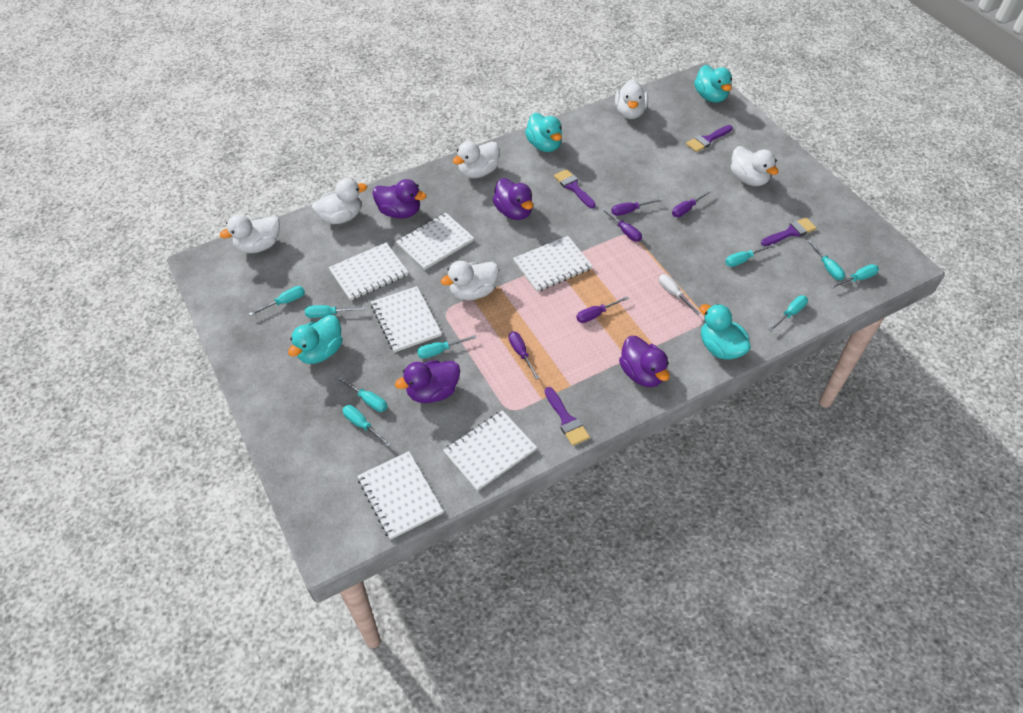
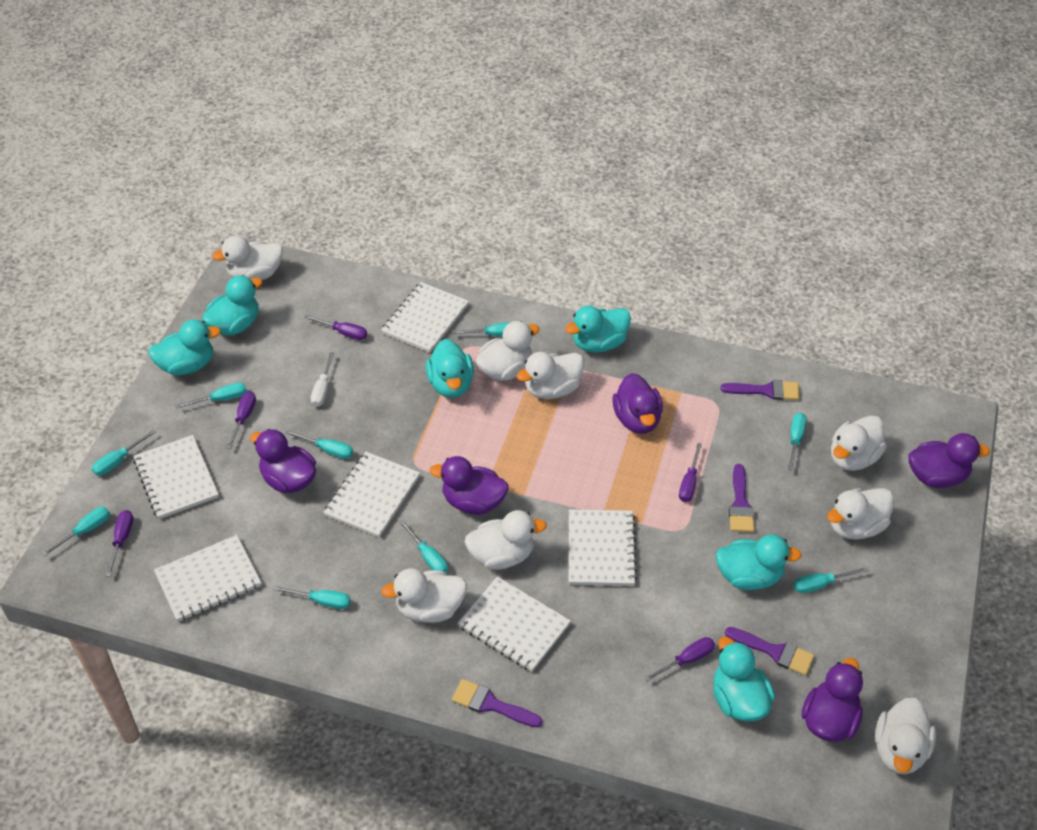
purple duck: [372,179,426,219] [395,360,460,403] [493,178,533,220] [619,336,670,387] = 4 -> [250,429,317,493] [430,456,509,515] [613,373,663,434] [801,658,863,742] [909,433,990,488] = 5
turquoise duck: [288,315,343,364] [525,113,562,152] [694,65,732,103] [700,304,751,360] = 4 -> [148,320,221,375] [202,275,262,336] [426,339,474,398] [565,306,631,353] [713,637,775,721] [715,534,802,590] = 6
white duck: [220,214,280,253] [312,178,367,224] [441,261,499,300] [453,141,499,178] [615,79,648,119] [731,146,779,186] = 6 -> [212,235,283,280] [381,568,467,623] [465,510,547,570] [475,321,540,381] [517,352,584,399] [827,488,894,540] [831,415,887,471] [875,698,936,774] = 8

